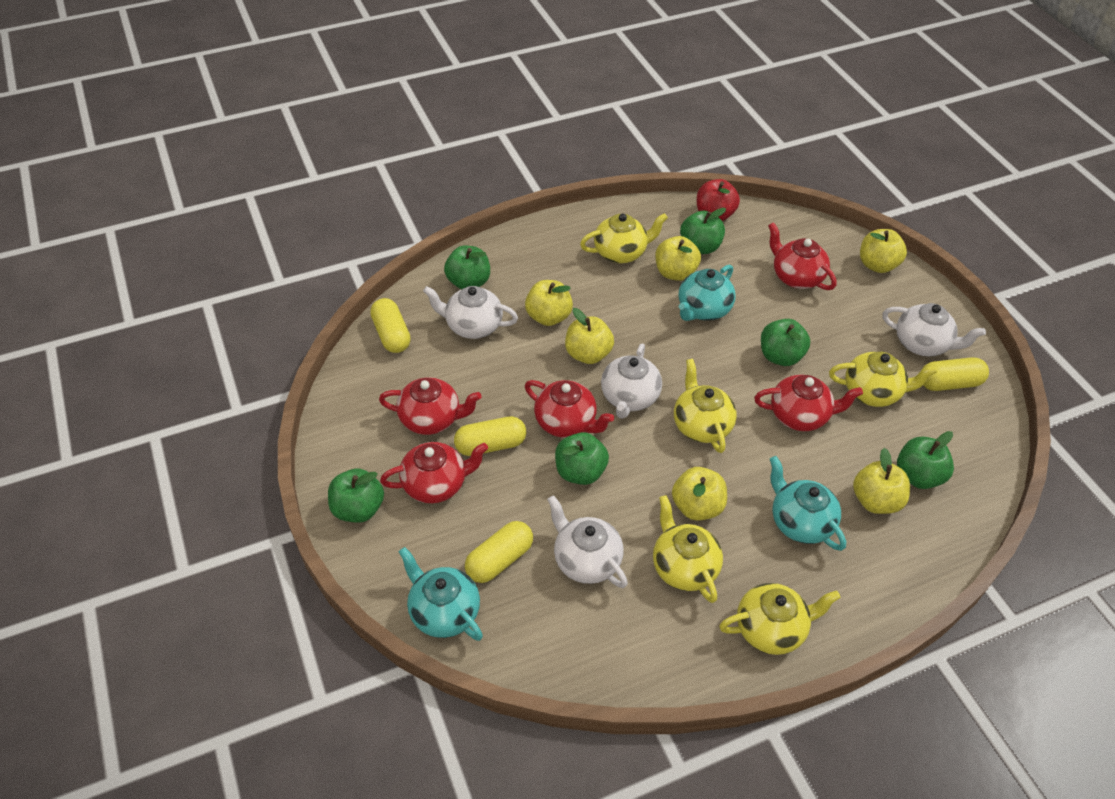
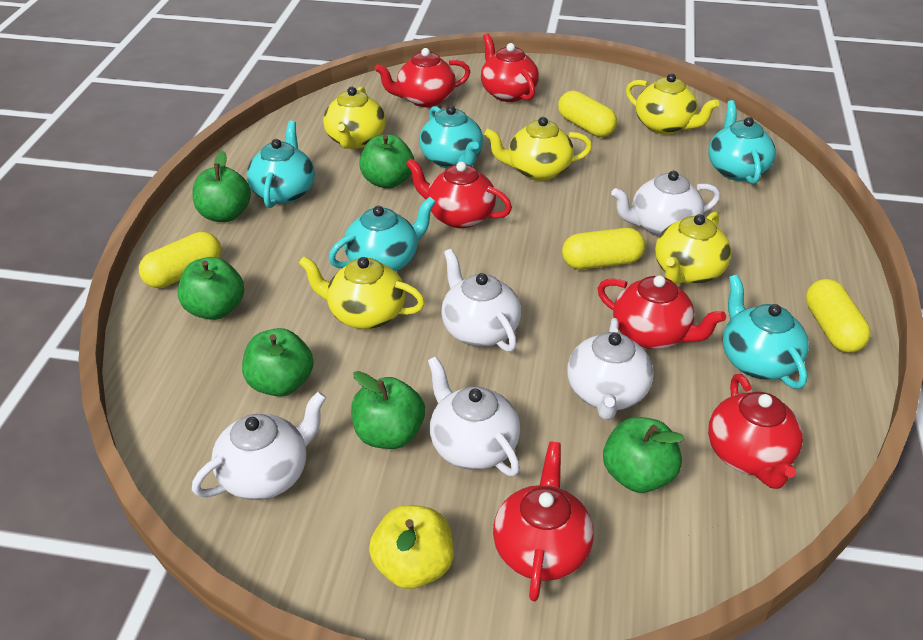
red apple: [697,179,740,221] = 1 -> none = 0
red teapot: [379,377,482,435] [380,442,488,503] [525,380,614,438] [754,375,863,431] [768,222,837,290] = 5 -> [375,48,470,107] [406,158,512,228] [481,33,539,102] [493,441,594,601] [597,275,726,349] [708,374,803,489] = 6
turquoise teapot: [399,547,483,641] [679,265,736,321] [770,456,846,551] = 3 -> [247,121,315,208] [328,197,436,272] [419,105,483,168] [708,100,776,184] [723,274,809,389] = 5
white teapot: [423,286,518,339] [547,495,628,588] [601,344,662,419] [882,303,986,356] = 4 -> [192,391,326,500] [428,356,520,476] [441,249,521,352] [567,318,654,420] [611,171,720,237] = 5
yellow apple: [525,280,573,326] [565,308,614,364] [655,236,701,281] [672,467,727,521] [853,448,910,514] [860,229,907,273] = 6 -> [369,505,454,589] = 1

